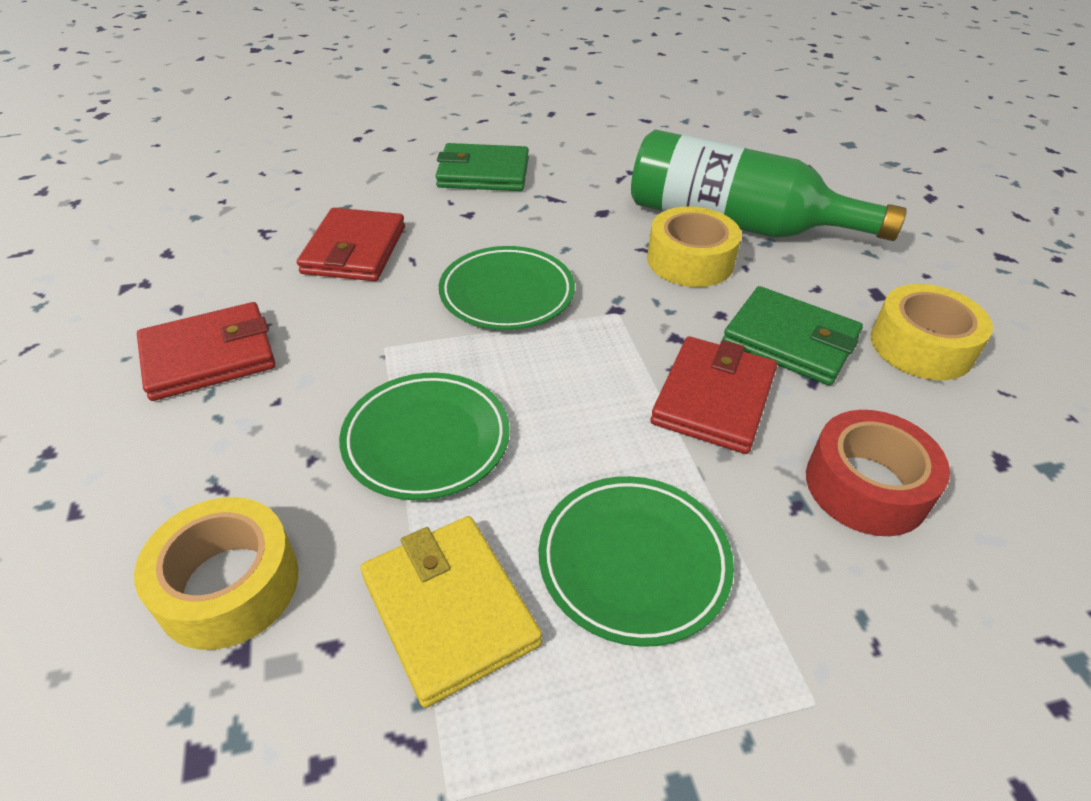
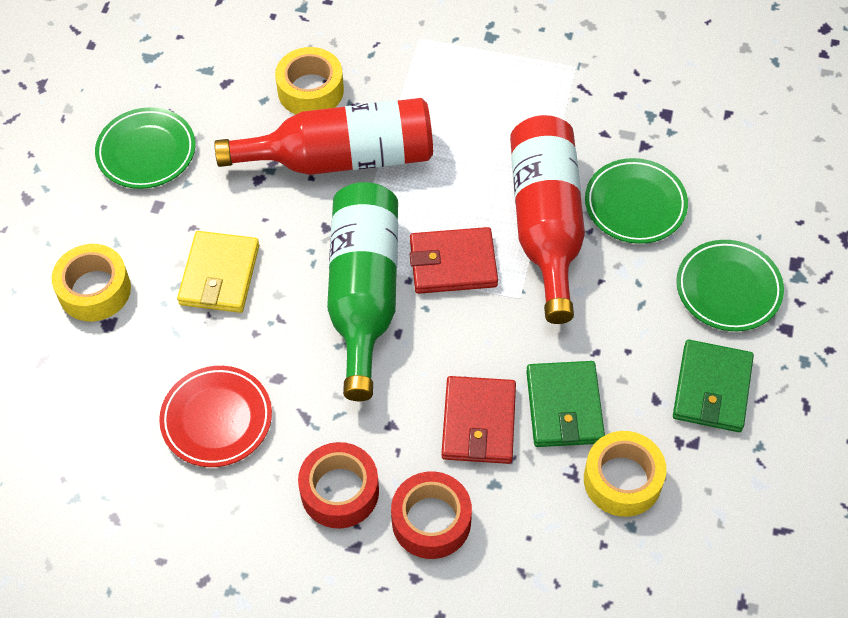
red bottle: none = 0 -> [214,98,433,175] [510,115,585,324] = 2
red plate: none = 0 -> [159,366,272,467] = 1
red tape: [806,410,950,536] = 1 -> [298,442,379,529] [391,472,472,559] = 2
red wallet: [137,302,276,401] [297,208,405,281] [651,336,777,454] = 3 -> [409,227,498,294] [442,376,516,464] = 2

